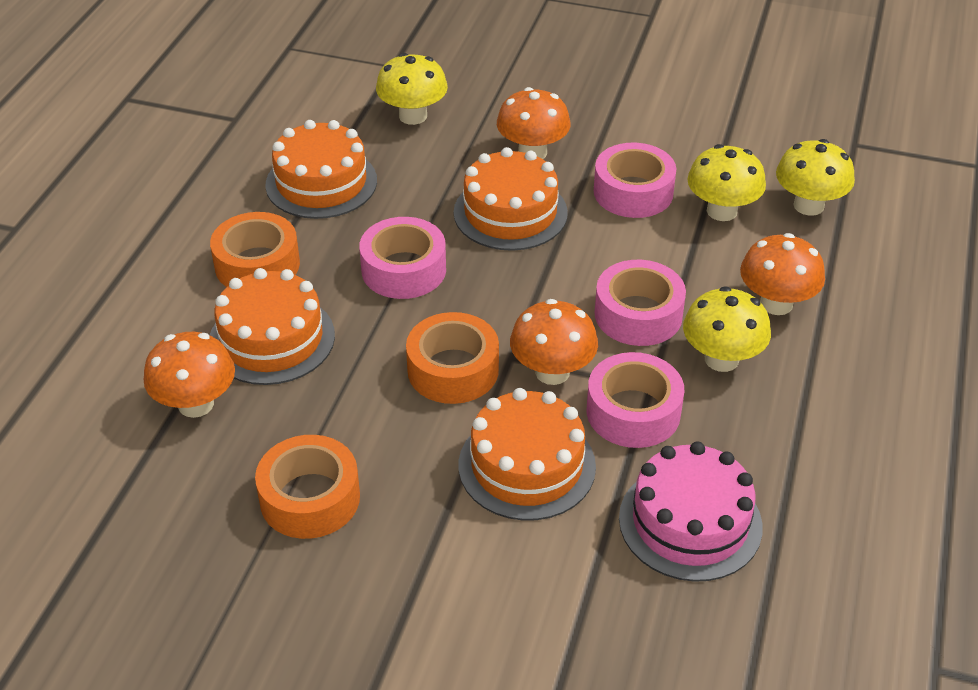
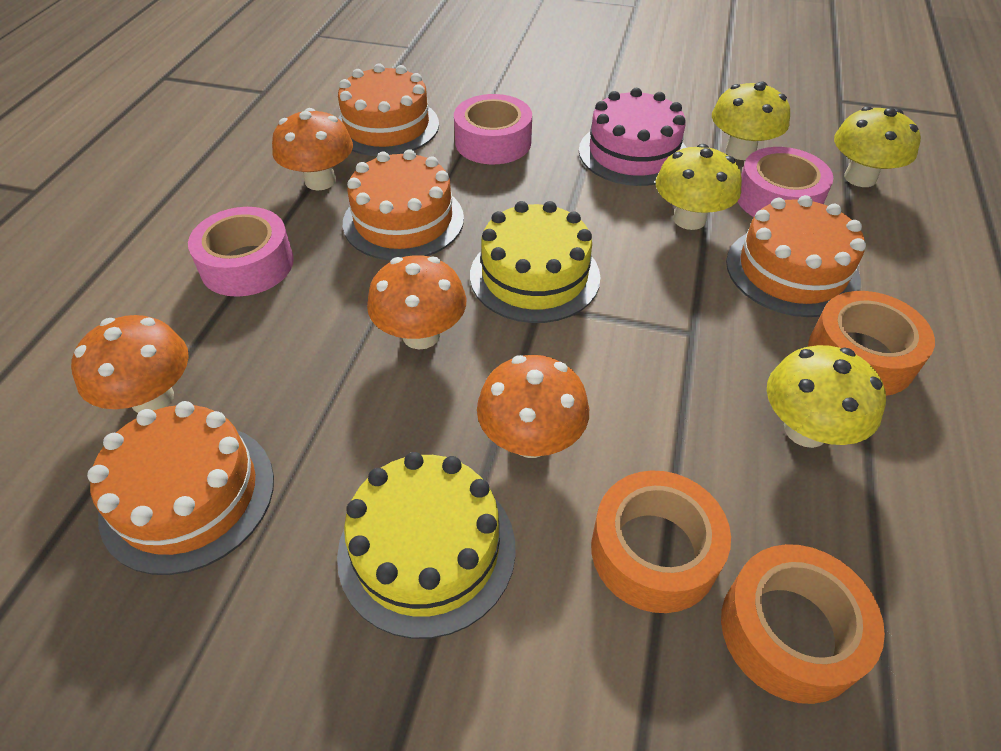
pink tape: [359,217,446,299] [587,352,684,448] [594,143,677,218] [595,260,686,346] = 4 -> [188,207,294,297] [454,94,532,164] [737,147,833,217] = 3
yellow cake: none = 0 -> [337,452,516,639] [470,201,600,323] = 2

